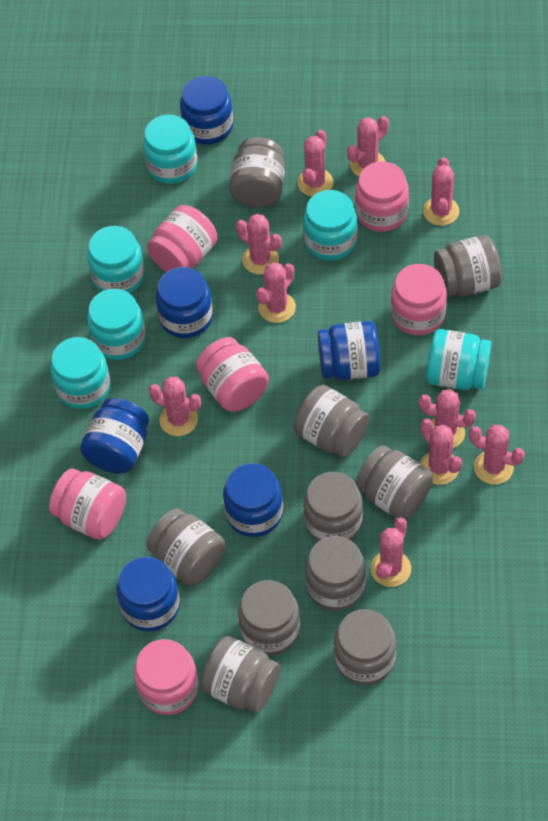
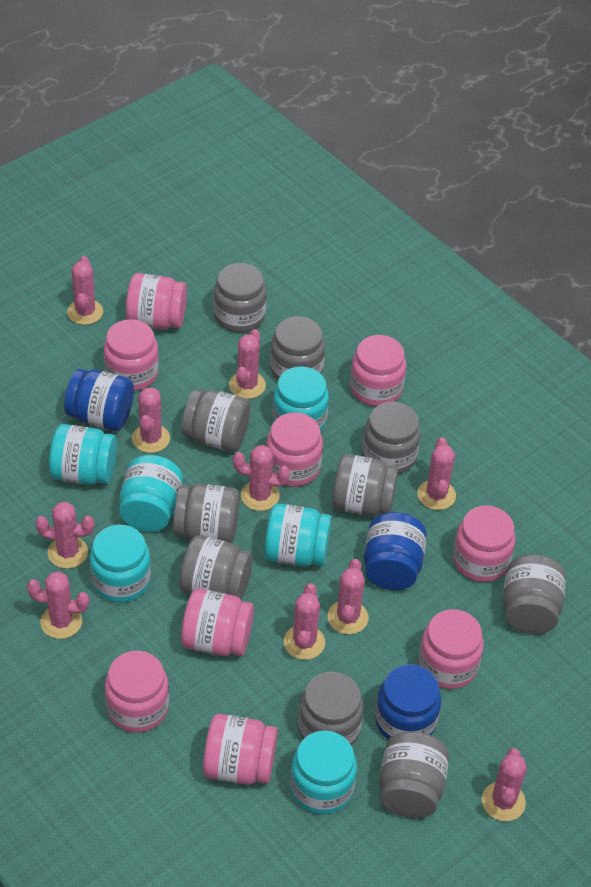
blue jar: [80,398,149,474] [117,557,180,631] [156,267,213,338] [180,76,233,145] [223,463,283,537] [318,321,380,380] = 6 -> [64,369,134,431] [364,512,427,590] [375,664,441,740] = 3
pink jar: [49,469,126,540] [134,639,199,715] [147,205,218,272] [196,337,269,412] [355,161,409,232] [391,264,447,335] = 6 -> [104,319,159,391] [105,651,169,732] [126,273,187,329] [181,589,254,656] [203,714,278,785] [266,412,323,487] [350,335,406,406] [419,609,484,689] [453,506,516,582] = 9

